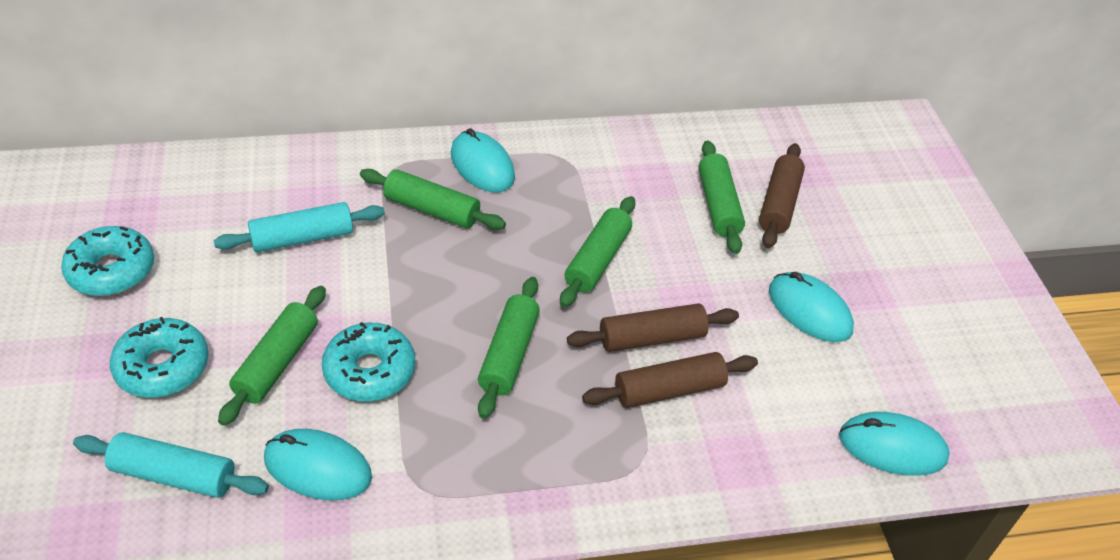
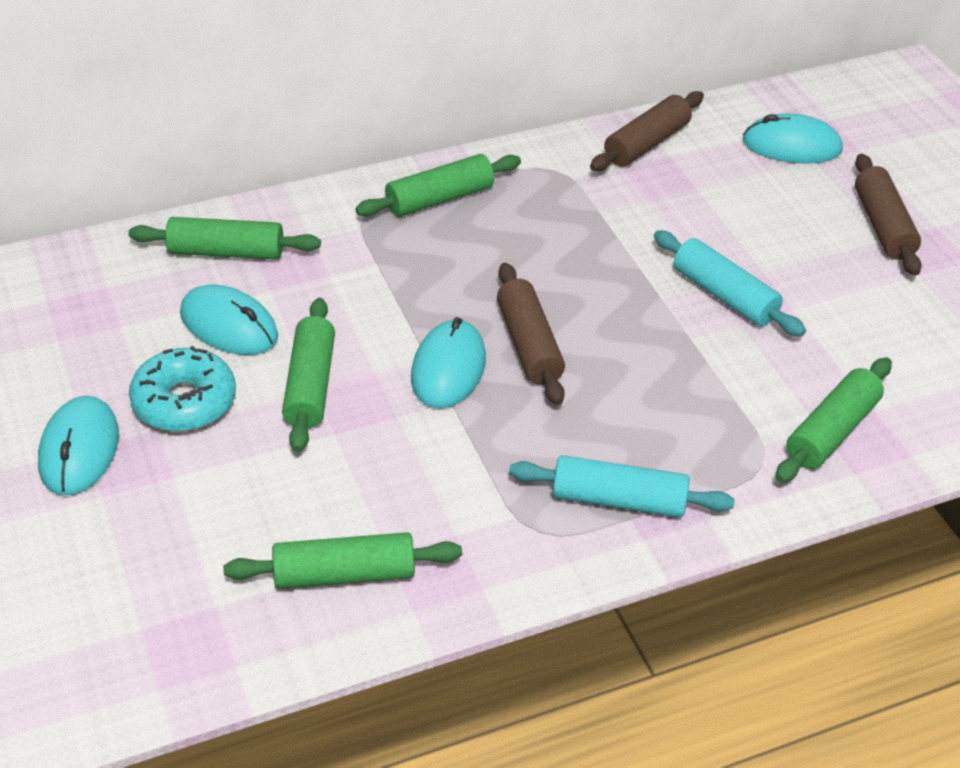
turquoise donut: [61,226,154,296] [110,317,209,398] [322,322,415,401] = 3 -> [129,346,236,432] = 1

